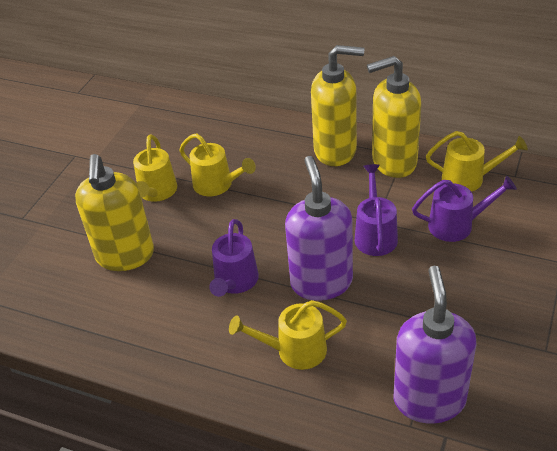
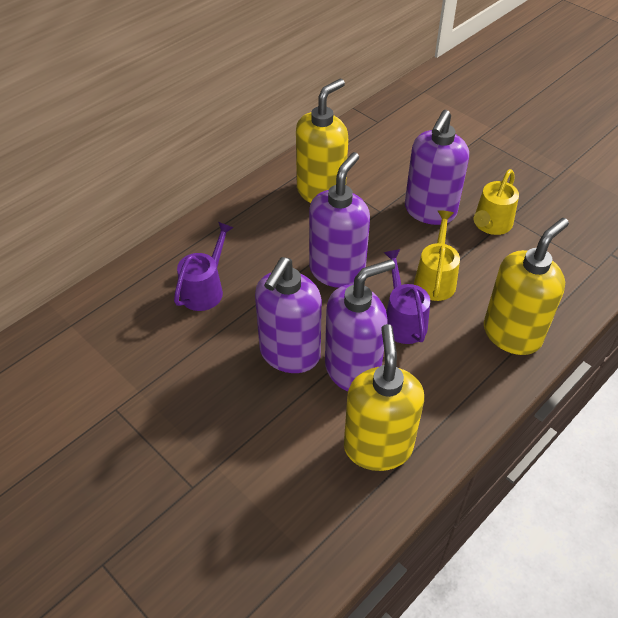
purple soap dispenser: [285,156,353,301] [394,266,476,424] = 2 -> [255,257,322,373] [309,152,370,288] [325,259,395,392] [405,110,469,225] = 4
purple watering can: [209,219,259,297] [355,164,398,256] [412,176,517,242] = 3 -> [174,222,234,311] [383,249,430,344] = 2
yellow watering can: [133,134,177,202] [179,133,256,196] [229,300,347,370] [426,131,528,192] = 4 -> [414,210,460,301] [474,169,519,235] = 2

